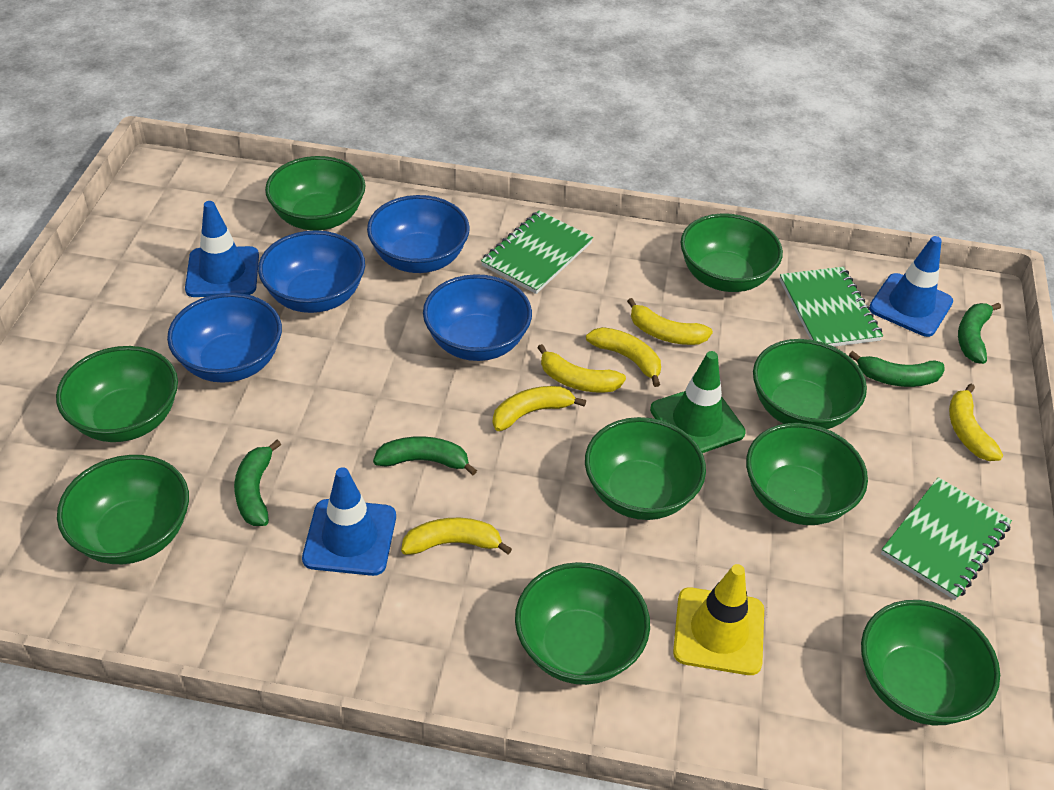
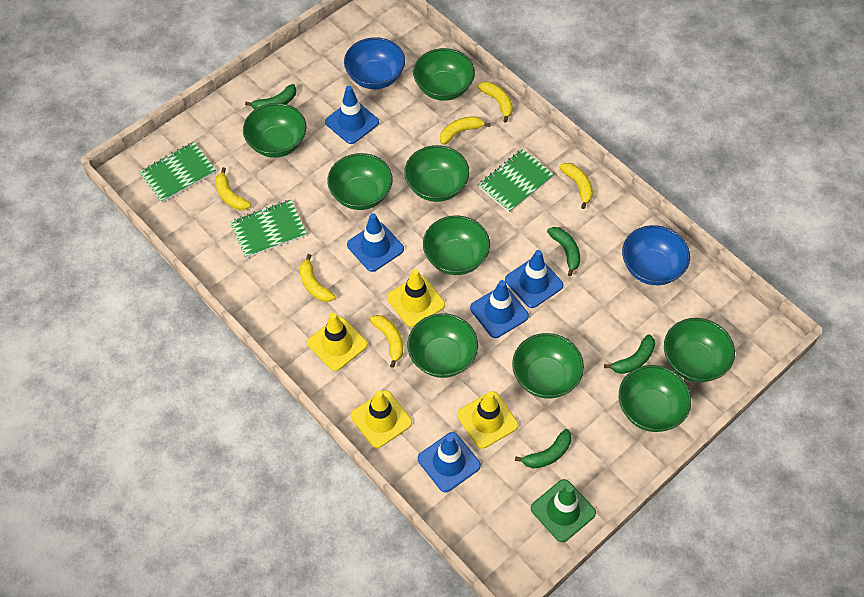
blue bowl: [167,293,282,383] [258,230,365,313] [367,195,470,273] [423,274,532,361] = 4 -> [344,37,405,89] [622,225,690,285] = 2
blue traffic cone: [185,201,259,297] [302,467,396,576] [869,236,953,337] = 3 -> [325,86,379,144] [347,213,404,272] [418,432,481,492] [470,280,529,338] [505,250,563,308] = 5
yellow traffic cone: [673,564,764,675] = 1 -> [307,313,367,371] [351,390,412,448] [387,269,445,327] [457,391,518,449] = 4

